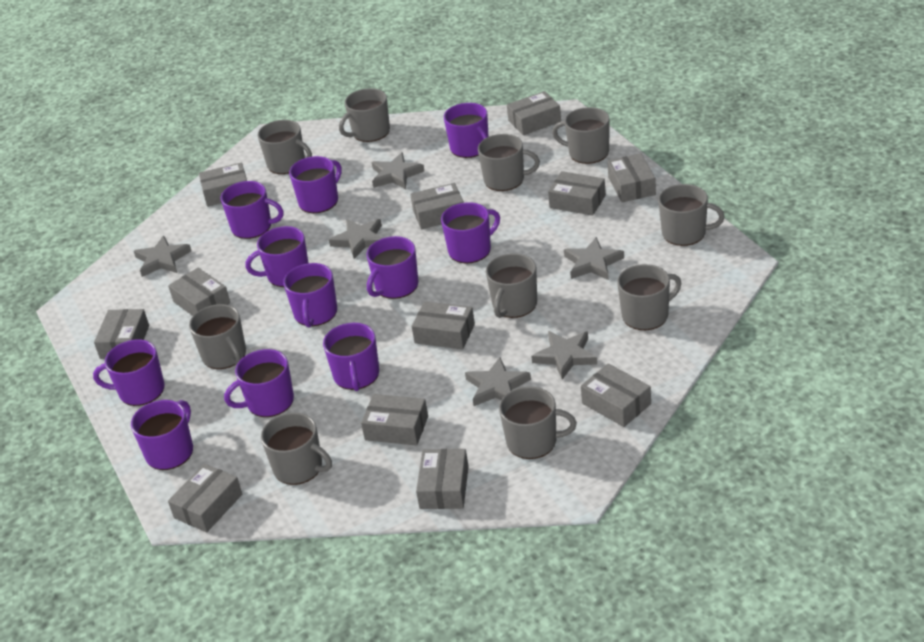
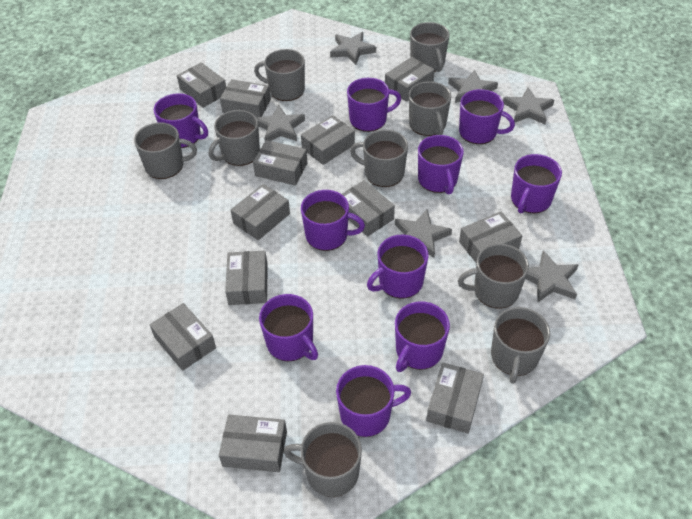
grey mug: [189,304,246,369] [257,120,312,174] [261,413,332,485] [339,88,390,142] [478,134,540,191] [486,253,537,318] [499,386,577,459] [552,107,610,164] [617,264,681,330] [658,184,725,246] = 10 -> [134,123,197,179] [209,110,260,166] [254,49,305,101] [283,422,362,497] [350,130,408,187] [409,81,451,136] [410,22,450,72] [458,244,529,308] [491,307,550,384] = 9
purple mug: [93,339,164,406] [131,400,193,470] [221,181,284,239] [224,349,294,417] [245,226,308,287] [283,263,337,328] [289,156,342,213] [323,323,379,391] [366,236,418,299] [441,202,500,263] [444,103,489,158] = 11 -> [154,93,208,148] [259,294,318,361] [301,190,365,251] [336,365,411,437] [347,78,401,132] [367,235,429,299] [395,301,450,372] [418,135,464,195] [459,89,515,144] [511,154,562,213] = 10

